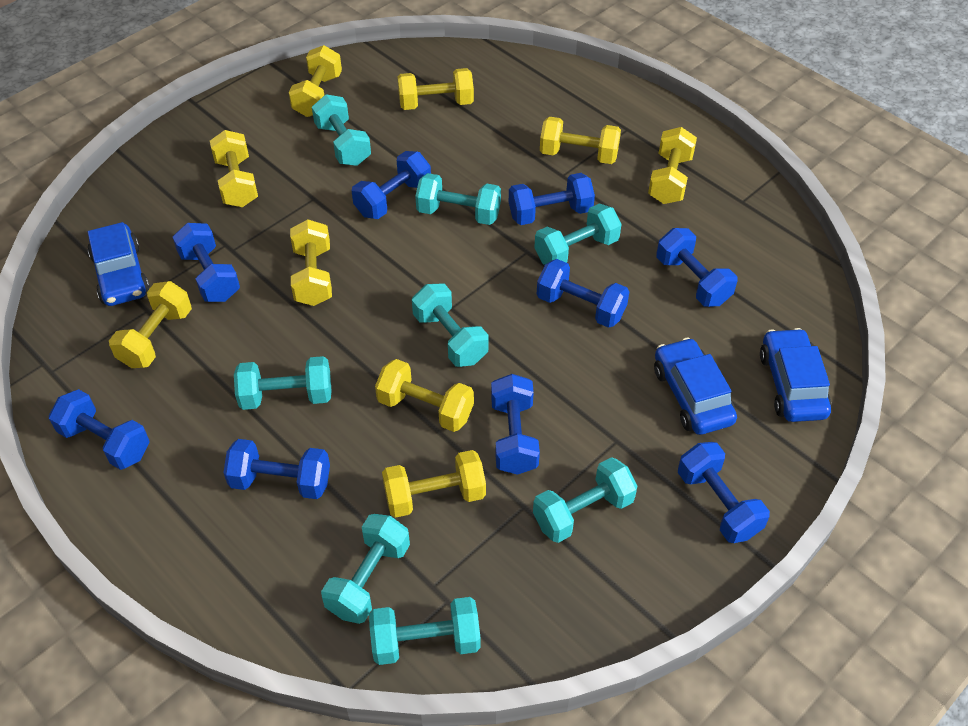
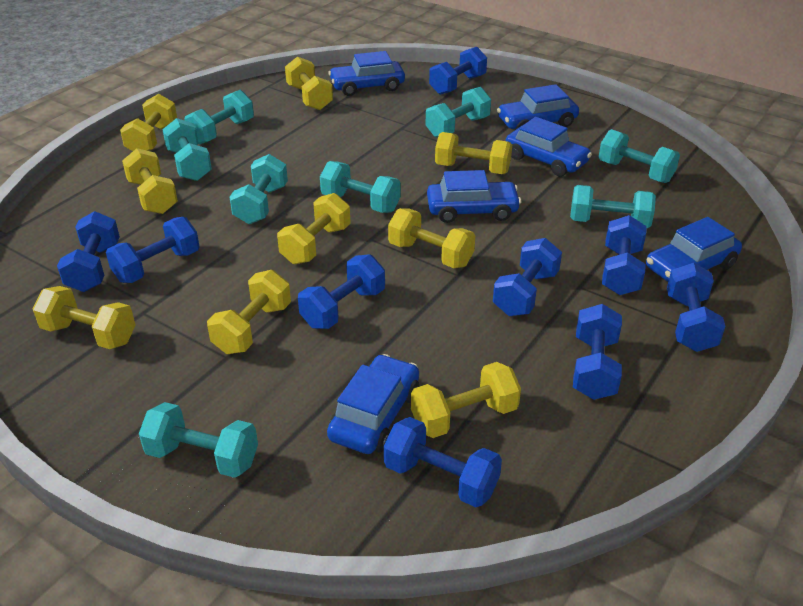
blue car: [88,222,150,306] [654,338,737,435] [760,328,831,422] = 3 -> [327,354,419,454] [328,51,405,96] [427,170,521,223] [497,84,579,129] [505,117,592,176] [646,217,742,282] = 6

